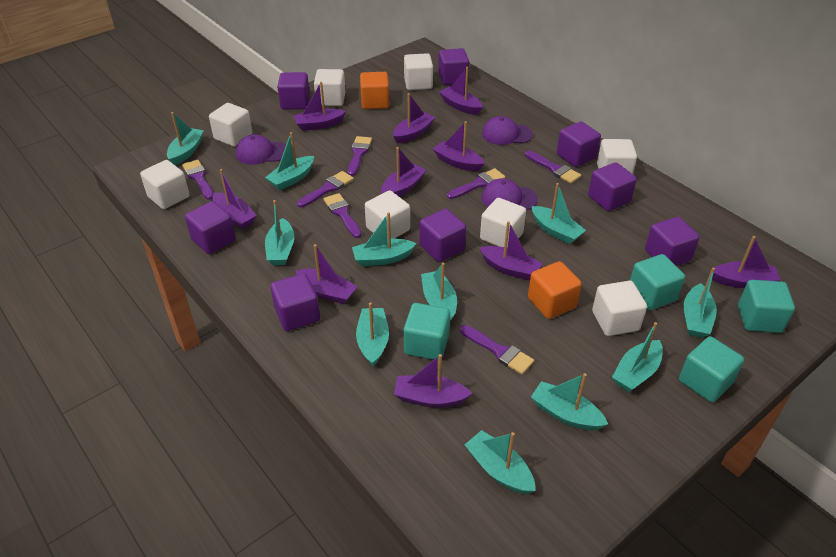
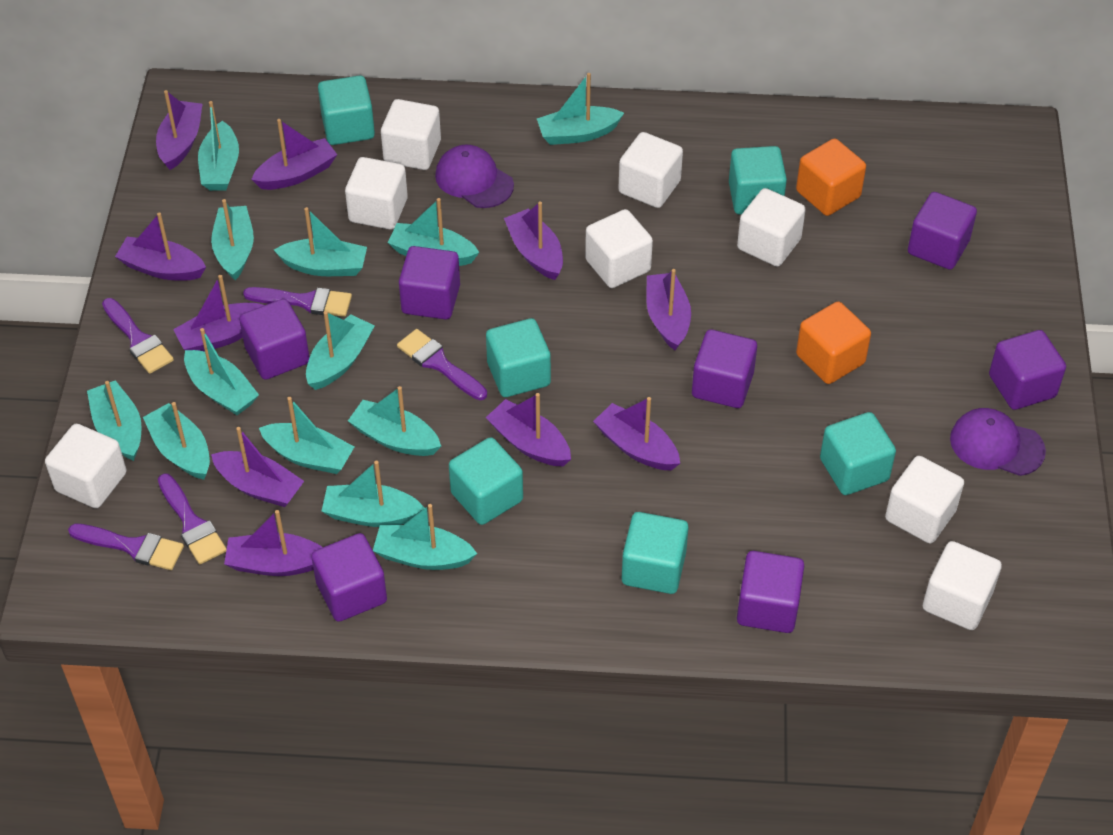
purple brush: [182,160,213,200] [297,171,354,208] [324,193,362,238] [348,136,372,176] [447,168,505,199] [460,325,534,375] [525,150,581,184] = 7 -> [68,524,184,570] [102,298,174,374] [158,473,227,564] [243,287,352,317] [397,329,487,400] = 5
purple cap: [236,134,286,165] [481,178,538,210] [482,116,533,145] = 3 -> [435,145,514,208] [950,408,1046,476] = 2
purple cube: [185,201,236,254] [270,273,320,331] [277,72,310,109] [420,209,466,262] [438,48,469,85] [557,122,601,167] [588,162,637,211] [645,217,700,266] = 8 -> [239,299,310,380] [311,533,387,622] [399,246,460,320] [692,329,757,408] [737,551,804,633] [908,192,977,270] [989,330,1066,410] = 7
turquoise boat: [167,112,204,165] [265,132,314,190] [265,200,294,265] [352,212,417,266] [356,302,389,366] [421,263,457,321] [465,430,536,494] [531,373,608,431] [532,183,586,244] [612,322,663,392] [684,268,717,338] = 11 -> [87,380,142,461] [143,402,210,480] [184,328,259,415] [198,101,239,191] [211,199,254,280] [259,397,354,474] [274,207,367,276] [306,311,375,390] [322,461,425,527] [348,386,441,456] [373,504,477,570] [388,198,479,266] [537,73,624,145] = 13
turquoise cube: [404,303,450,360] [630,254,685,310] [679,336,744,402] [738,280,795,333] = 4 -> [318,75,375,145] [449,437,523,525] [486,318,551,397] [622,512,689,594] [729,146,787,215] [820,412,896,495] = 6

